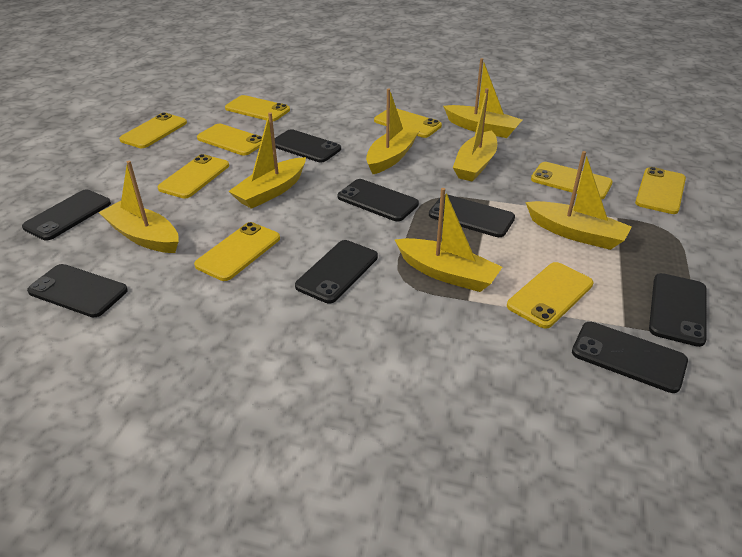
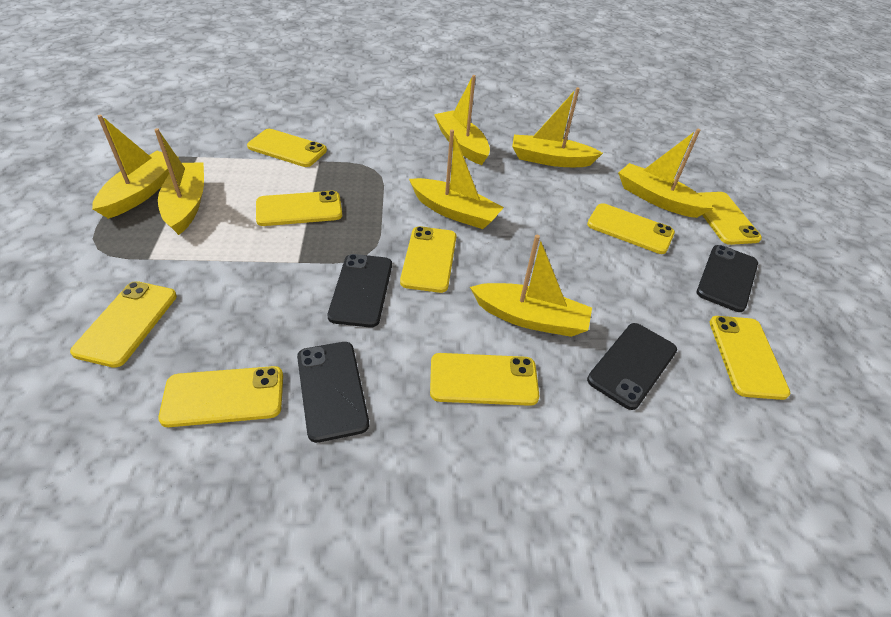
black phone: [22,190,111,240] [27,264,128,318] [275,129,341,163] [295,240,378,303] [338,179,419,221] [429,195,515,237] [572,322,688,393] [649,273,707,347] = 8 -> [297,342,369,443] [328,254,392,327] [587,323,677,410] [697,245,758,312] = 4

